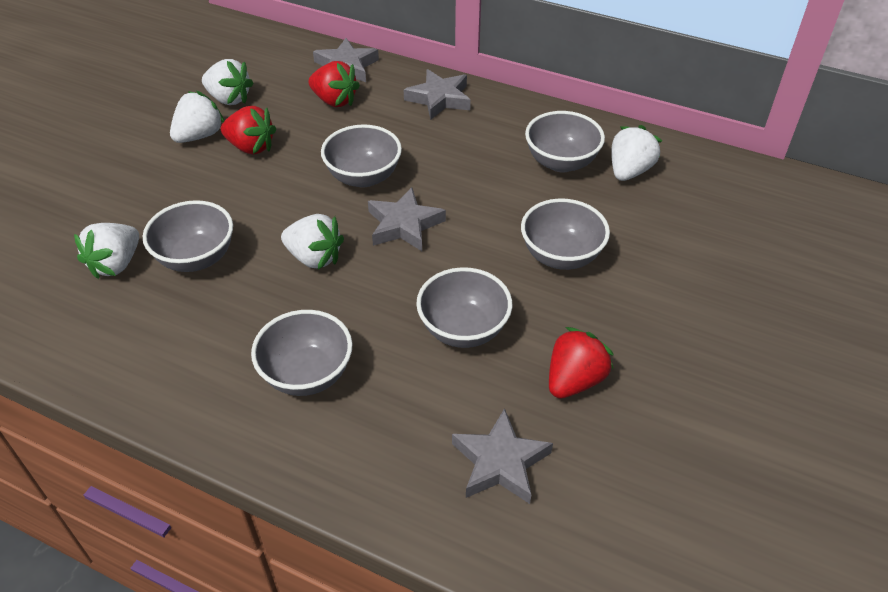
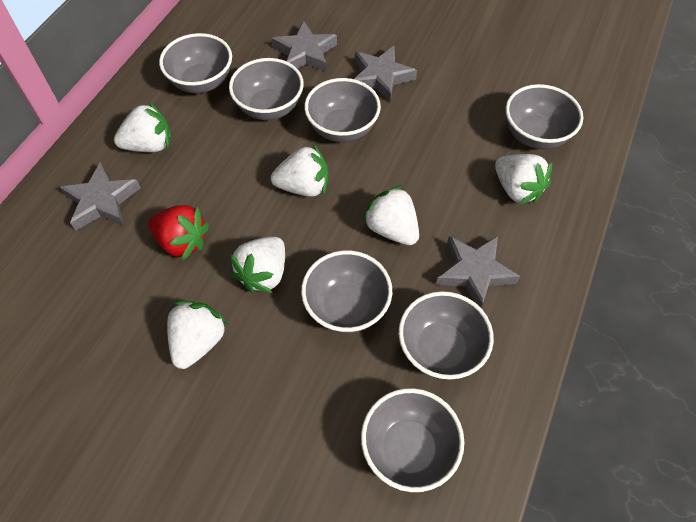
grey bowl: [143,200,233,272] [251,310,353,396] [321,124,402,188] [416,267,512,348] [521,198,610,270] [525,111,605,172] = 6 -> [159,33,232,93] [229,58,304,120] [301,250,392,333] [304,78,381,142] [361,388,464,492] [399,291,494,380] [506,84,583,149] = 7
red strawberry: [221,106,276,155] [308,61,360,107] [549,327,613,399] = 3 -> [148,205,209,260] = 1
white strawberry: [74,223,139,279] [170,91,225,143] [202,59,253,105] [281,214,344,270] [611,125,662,181] = 5 -> [114,102,171,152] [167,301,228,369] [230,237,285,293] [271,145,328,197] [362,185,419,245] [495,154,552,205] = 6

